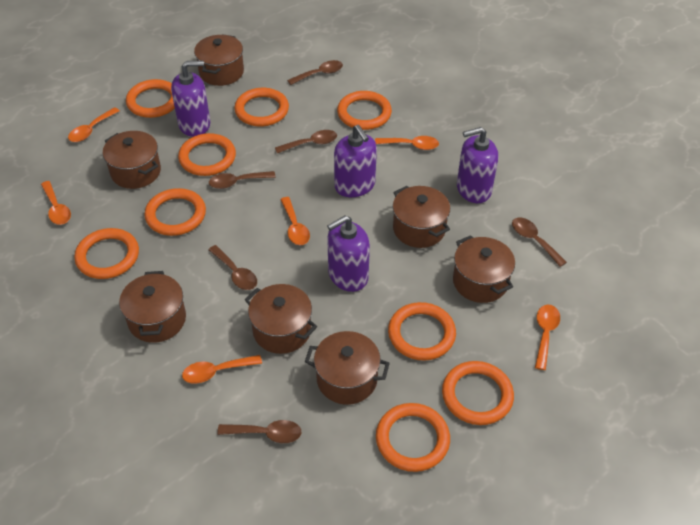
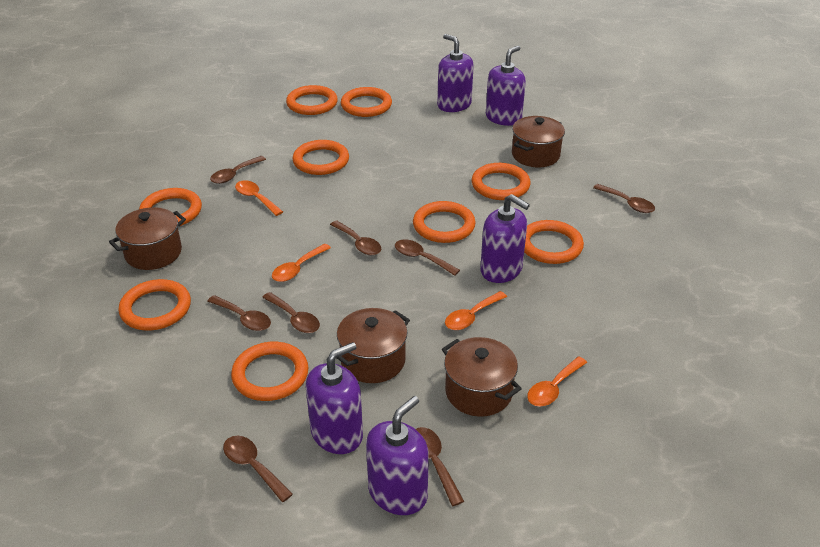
brown pot: [103,131,161,189] [119,271,186,343] [194,34,244,86] [245,284,317,354] [305,331,390,405] [393,186,450,248] [453,235,515,303] = 7 -> [109,207,186,270] [337,308,410,383] [442,337,522,417] [512,116,565,167] = 4
brown spoon: [208,245,257,290] [209,171,276,189] [217,420,302,443] [275,130,337,153] [287,60,343,85] [512,218,567,267] = 6 -> [207,295,271,331] [210,156,266,184] [223,436,293,502] [262,292,320,333] [330,221,381,255] [395,240,460,276] [416,427,465,506] [593,184,655,213] = 8
orange spoon: [41,181,71,225] [68,107,120,142] [182,355,262,384] [280,197,310,245] [375,136,439,150] [535,305,560,370] = 6 -> [235,180,283,216] [272,244,331,282] [445,291,507,330] [527,356,587,406] = 4
purple soap dispenser: [171,61,210,137] [327,215,370,292] [334,125,377,197] [457,127,499,203] = 4 -> [306,342,363,454] [366,396,429,515] [437,34,474,112] [480,194,530,283] [486,46,526,126] = 5

